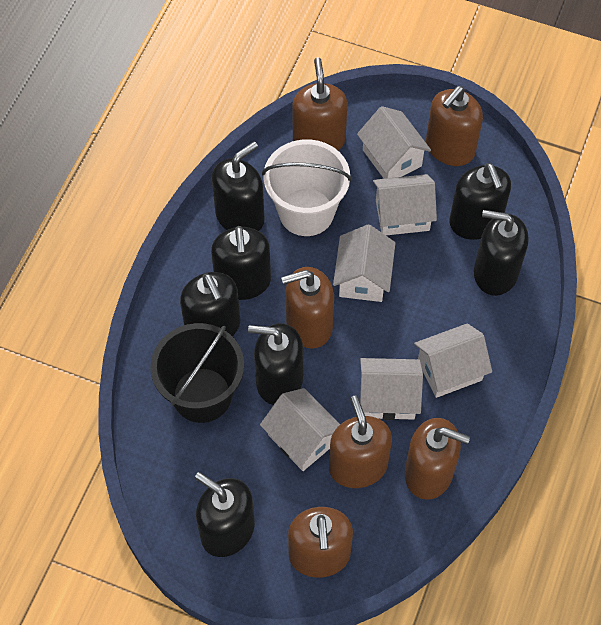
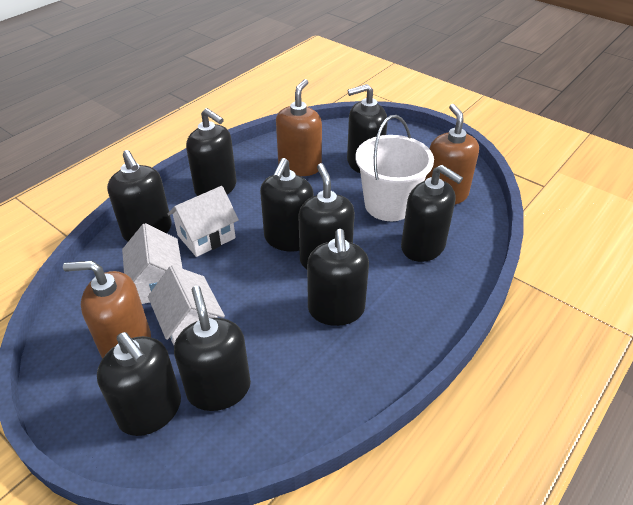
black bucket: [150,323,244,423] = 1 -> none = 0
black soap dispenser: [180,272,240,336] [195,472,255,557] [211,226,271,300] [212,142,265,231] [248,323,303,405] [450,163,511,240] [474,210,528,296] = 7 -> [97,332,181,436] [107,150,172,241] [174,286,251,411] [186,108,237,196] [260,158,314,251] [298,163,355,269] [307,229,369,326] [347,84,388,173] [401,165,463,262] = 9
brown soap dispenser: [281,267,334,349] [288,507,353,578] [292,57,348,150] [329,396,392,488] [405,418,470,500] [426,86,483,166] = 6 -> [63,261,151,359] [276,79,322,176] [424,104,479,204] = 3
white house: [260,388,340,471] [333,225,395,302] [357,106,431,179] [360,358,423,420] [373,174,437,235] [414,323,492,398] = 6 -> [122,223,183,304] [148,265,225,345] [168,186,239,257] = 3

